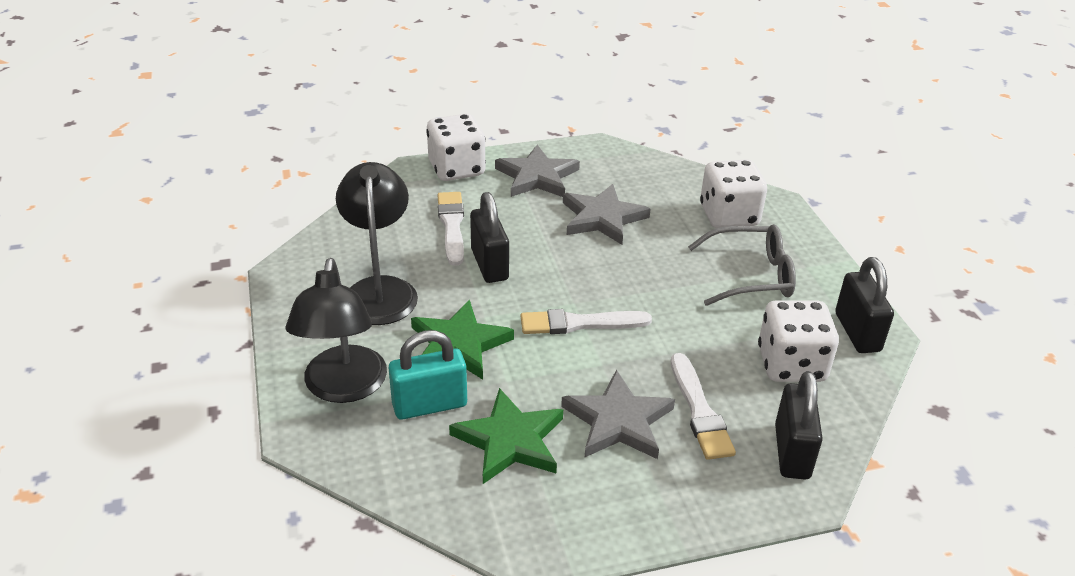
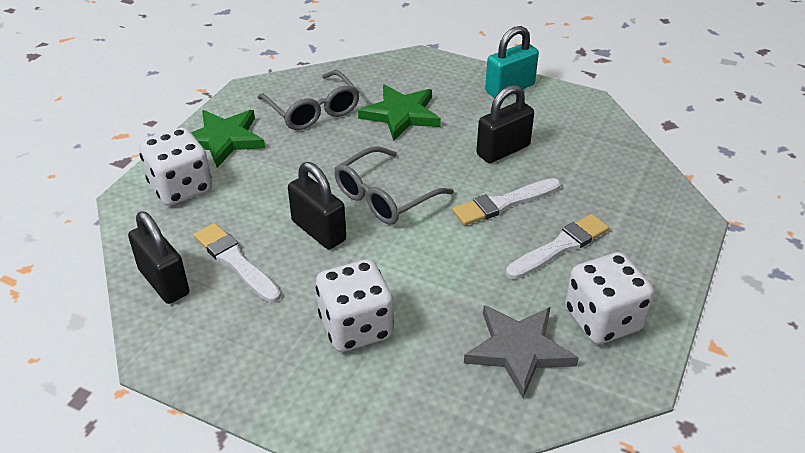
black lamp: [285,258,387,403] [336,162,418,325] = 2 -> none = 0
grey glasses: [688,224,796,306] = 1 -> [258,70,359,130] [334,146,454,225] = 2
grey star: [495,145,580,197] [561,370,675,459] [563,184,650,245] = 3 -> [464,305,579,398] = 1

